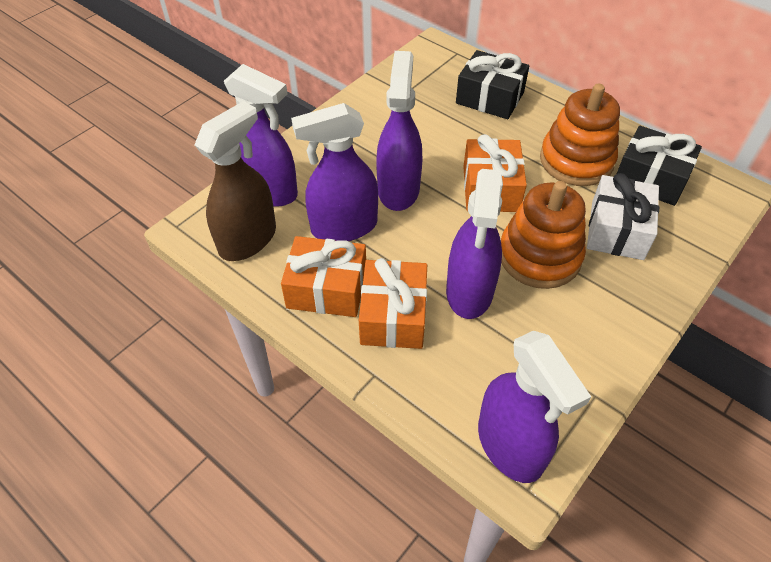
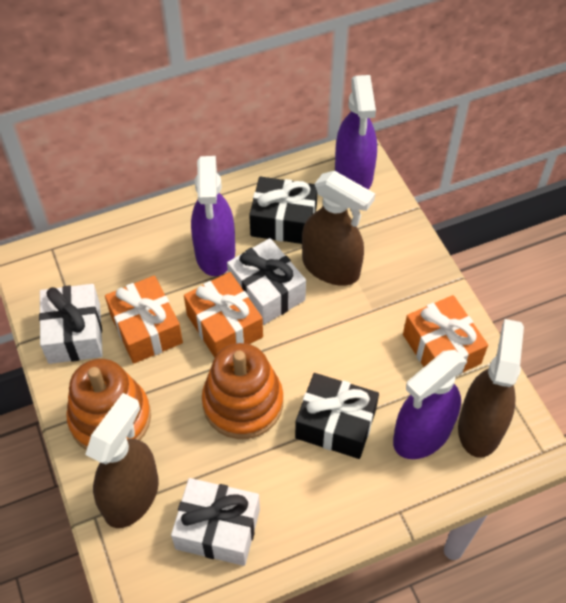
brown spray bottle: [195,101,276,261] = 1 -> [85,393,159,528] [302,170,375,286] [458,319,524,458] = 3
purple spray bottle: [224,64,298,207] [291,103,378,241] [376,51,422,211] [446,169,502,319] [478,331,591,483] = 5 -> [191,156,235,276] [335,75,377,190] [393,350,468,459] = 3
white gift: [587,173,659,260] = 1 -> [39,284,103,364] [171,478,260,566] [227,238,306,325] = 3

